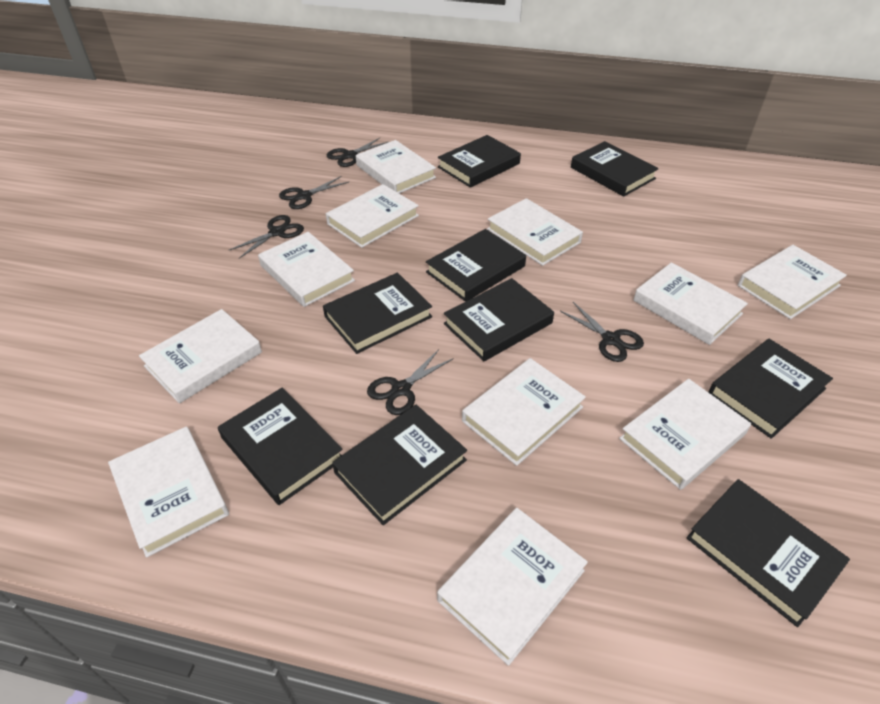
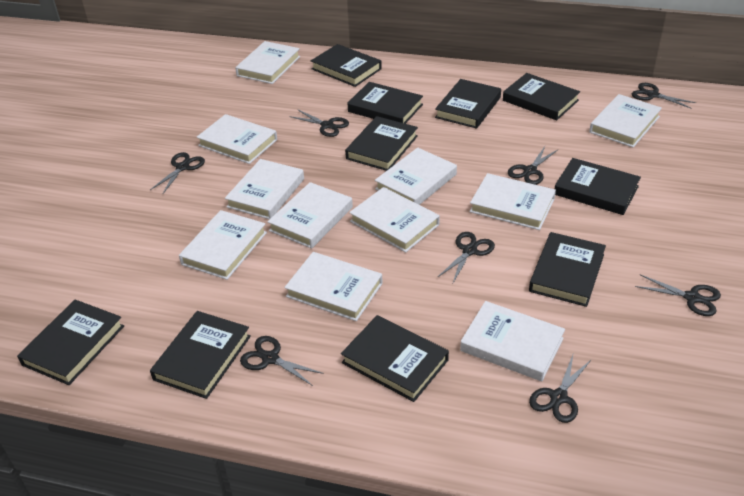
black book: [218,388,343,505] [323,273,432,354] [332,405,467,525] [426,229,526,302] [438,135,521,188] [444,278,554,361] [571,141,659,197] [686,479,850,627] [708,339,833,439] = 9 -> [17,300,124,385] [150,311,251,399] [311,44,382,87] [341,315,449,402] [345,116,418,171] [348,82,423,124] [435,79,501,129] [503,73,580,120] [529,232,606,307] [555,158,641,215] = 10
black scissors: [229,215,304,258] [279,176,349,209] [327,137,388,167] [367,349,454,415] [560,302,644,362] = 5 -> [150,152,205,194] [240,336,324,386] [289,109,349,137] [438,232,495,283] [508,146,558,185] [529,355,592,423] [632,83,696,109] [635,275,721,316] = 8

